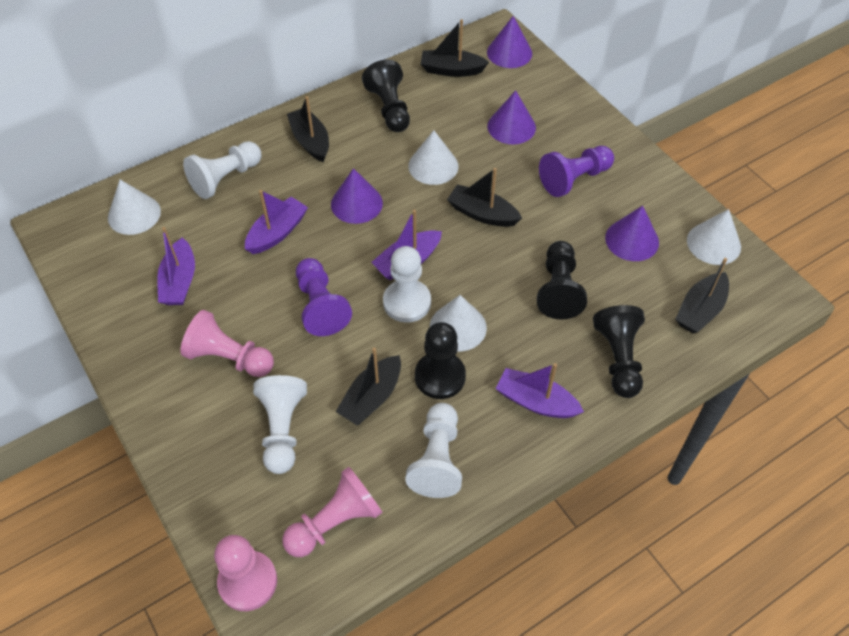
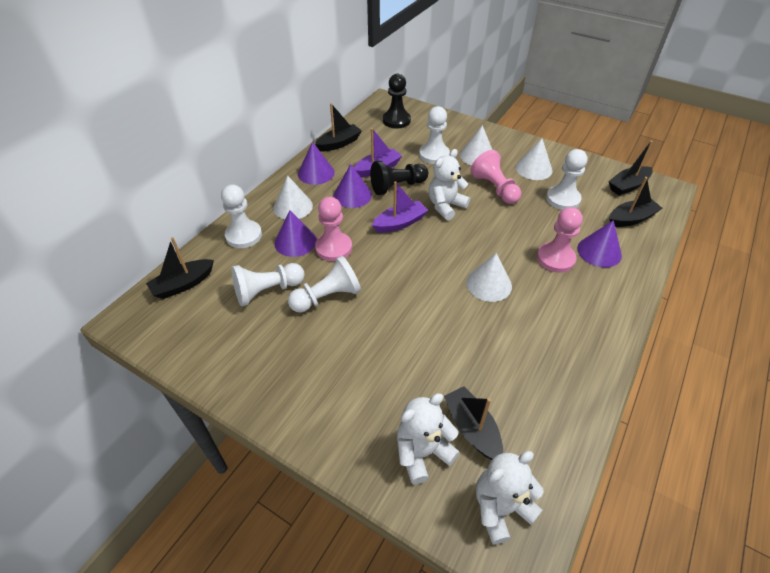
black pawn: [362,60,410,132] [415,322,466,399] [537,241,587,320] [593,305,645,398] = 4 -> [370,161,428,195] [383,74,411,129] = 2
purple boat: [157,227,195,305] [245,190,308,254] [371,210,442,280] [496,363,584,418] = 4 -> [354,128,402,177] [372,181,428,233] = 2
purple pawn: [296,258,352,336] [539,146,614,197] = 2 -> none = 0
white pawn: [183,141,262,199] [253,375,307,474] [383,246,431,323] [405,403,462,498] = 4 -> [221,184,262,248] [231,263,305,307] [288,256,361,313] [419,106,450,164] [546,149,587,210] = 5
white teddy bear: none = 0 -> [397,393,460,484] [429,149,470,220] [476,451,544,544] = 3

